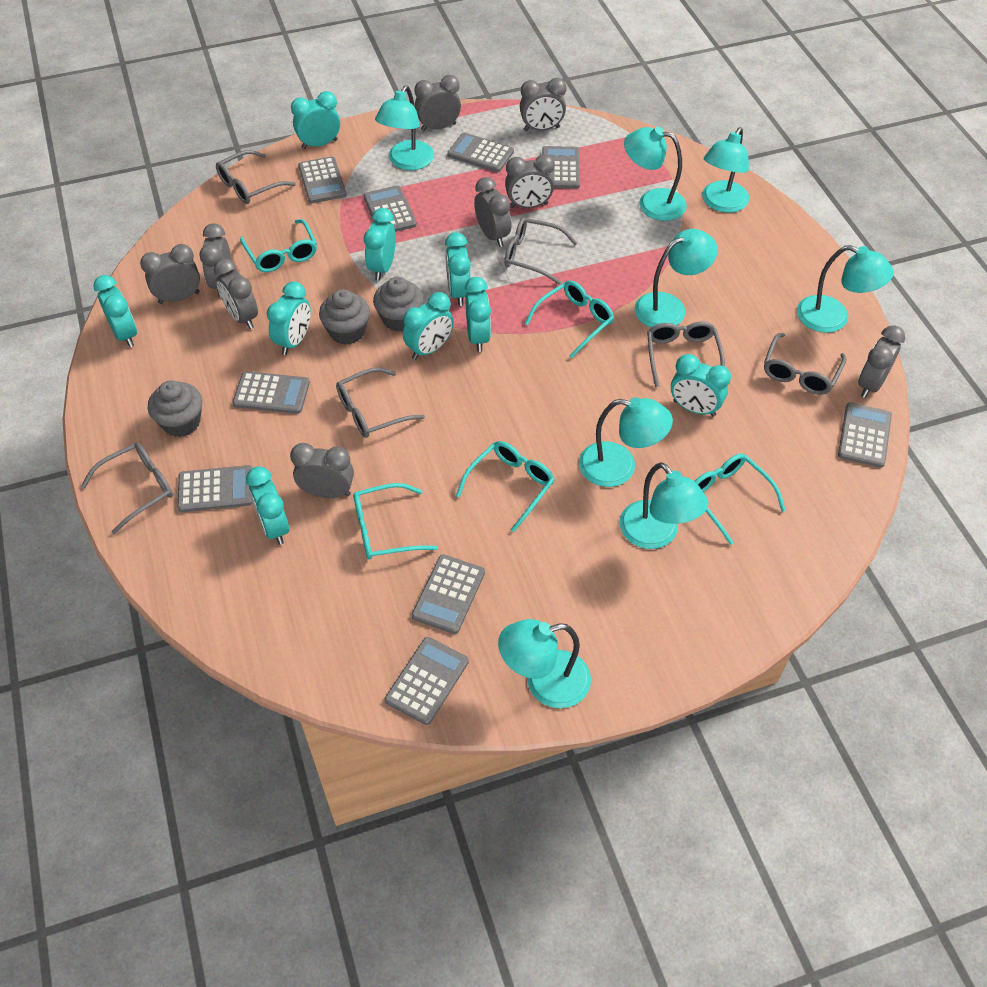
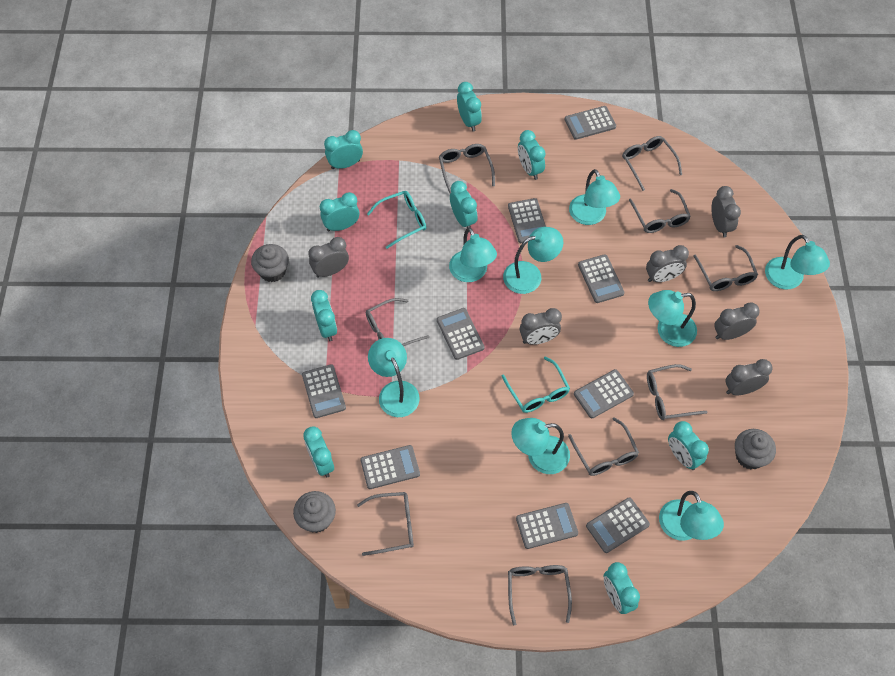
grey clock: [140,244,200,304] [199,224,231,297] [214,259,258,329] [290,443,354,498] [415,75,461,131] [474,177,511,247] [505,154,555,208] [520,78,566,131] [858,325,905,398] = 9 -> [308,237,349,278] [520,308,562,345] [646,245,689,282] [712,186,741,237] [714,303,760,340] [726,359,772,395] = 6
grey glasses: [81,443,173,534] [216,150,296,204] [336,367,425,438] [504,217,578,284] [647,321,725,387] [764,333,847,395] = 6 -> [357,492,414,556] [366,298,430,346] [439,144,495,193] [508,565,572,625] [568,417,639,476] [622,136,682,191] [629,189,691,233] [647,364,707,420] [693,245,758,291] = 9
turquoise glasses: [240,219,317,272] [353,483,438,560] [456,441,555,532] [525,280,614,359] [695,453,786,545] = 5 -> [367,191,426,249] [502,356,570,413] = 2

